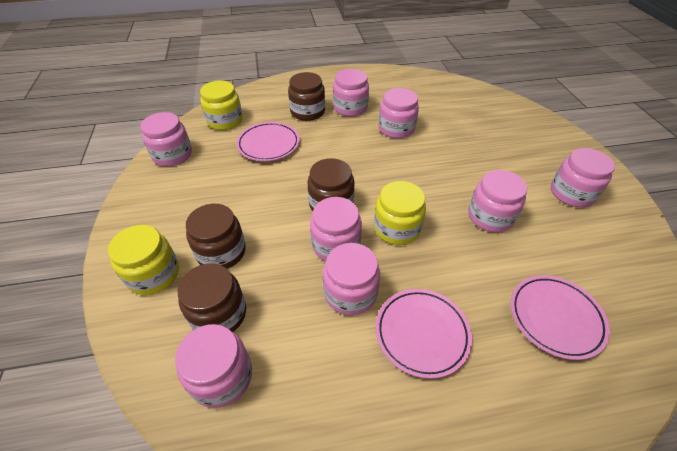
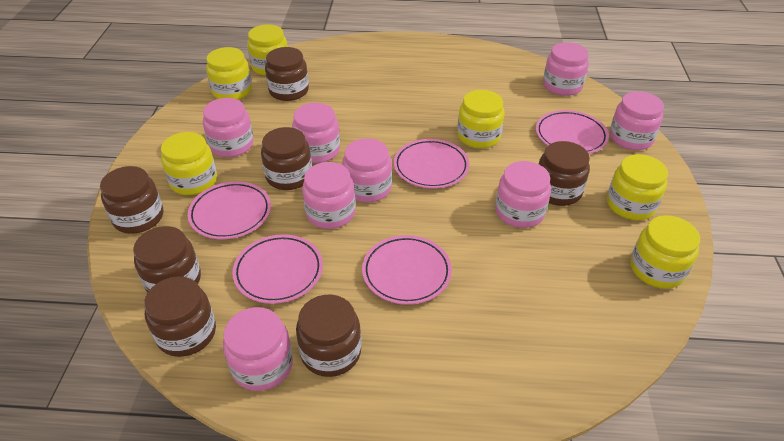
brown jar: [178,263,246,332] [186,204,246,269] [288,72,325,121] [307,158,355,211] = 4 -> [100,166,163,234] [133,226,201,293] [144,276,216,357] [261,127,312,190] [265,47,309,101] [296,295,361,377] [539,141,590,206] = 7
pink plate: [236,122,300,161] [376,289,472,379] [510,275,610,360] = 3 -> [187,181,271,239] [232,234,323,304] [362,235,452,305] [394,139,469,189] [536,110,609,154] = 5
yellow jar: [108,225,179,295] [200,81,243,130] [374,181,426,245] = 3 -> [161,132,217,195] [206,47,252,100] [247,24,288,76] [457,90,505,149] [607,154,668,220] [630,215,700,289] = 6

